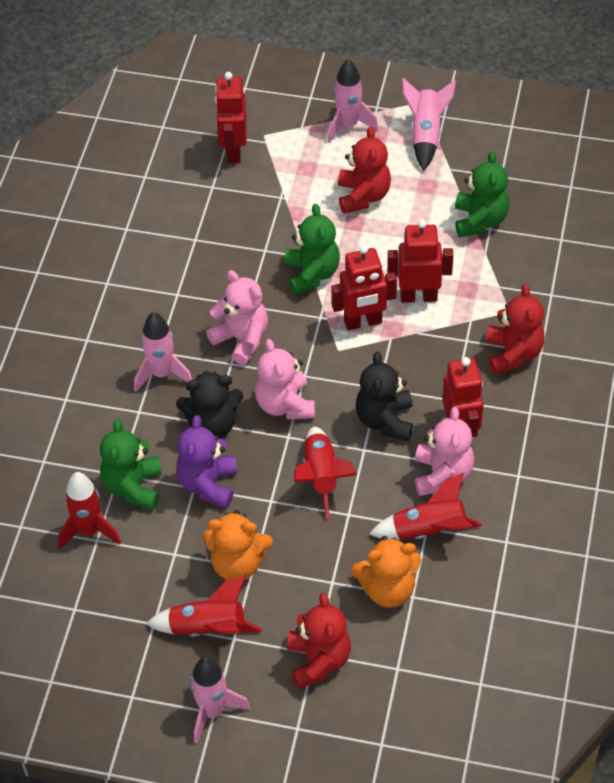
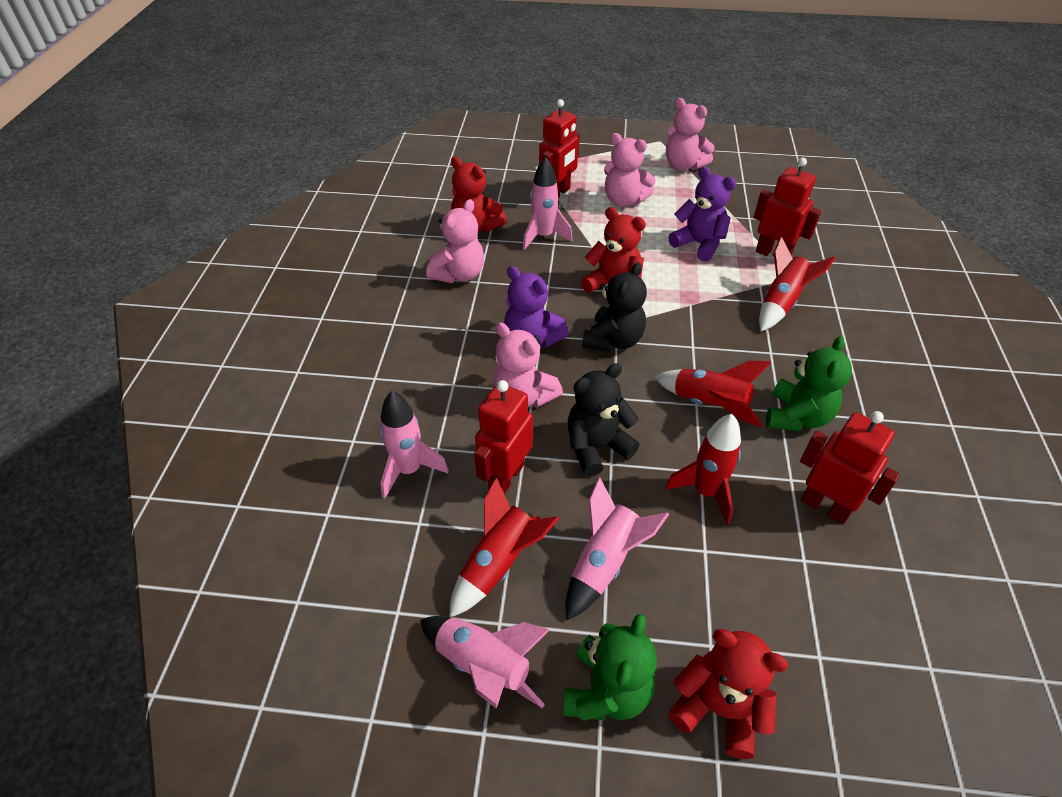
green teddy bear: [100,419,162,509] [285,204,340,295] [455,151,509,237] = 3 -> [563,614,657,721] [766,336,852,432] = 2
orange teddy bear: [202,510,273,580] [351,536,421,608] = 2 -> none = 0
pink teddy bear: [206,270,268,365] [255,339,315,420] [415,407,474,496] = 3 -> [426,199,484,283] [493,323,563,408] [604,133,656,207] [666,98,714,170] = 4
purple teddy bear: [176,415,237,508] = 1 -> [504,266,569,348] [668,166,736,262] = 2

